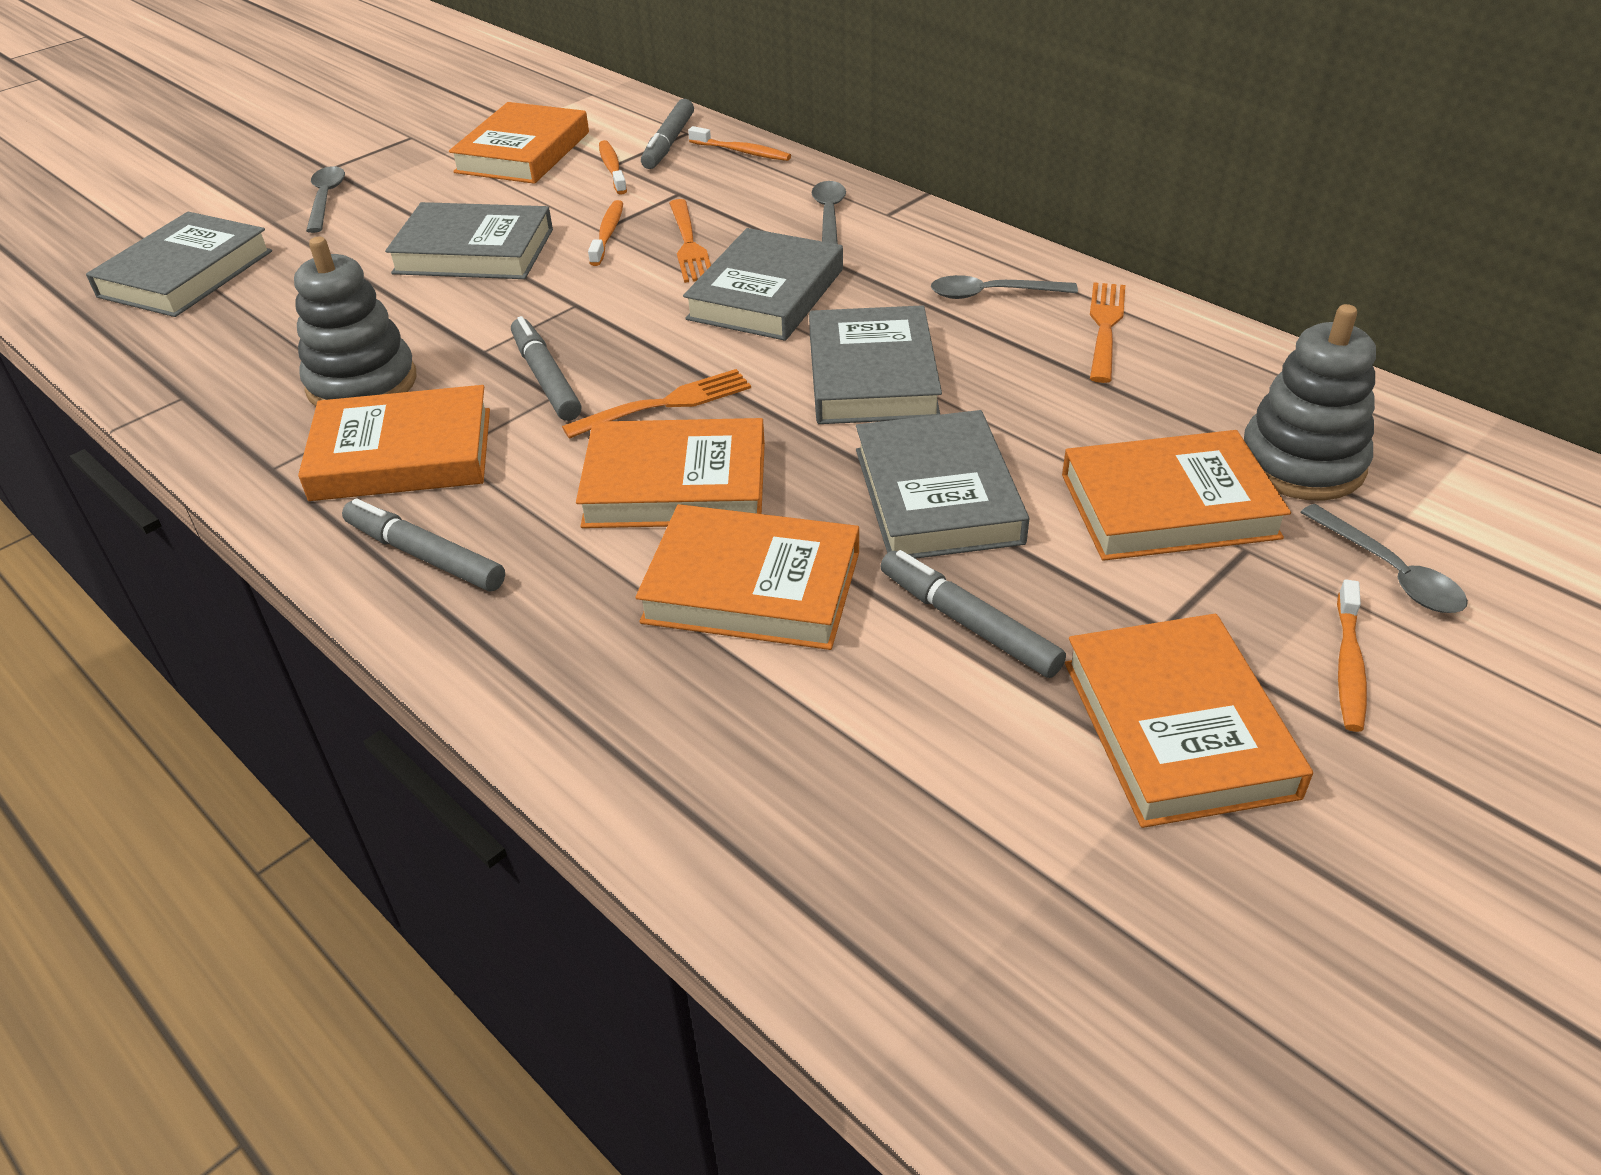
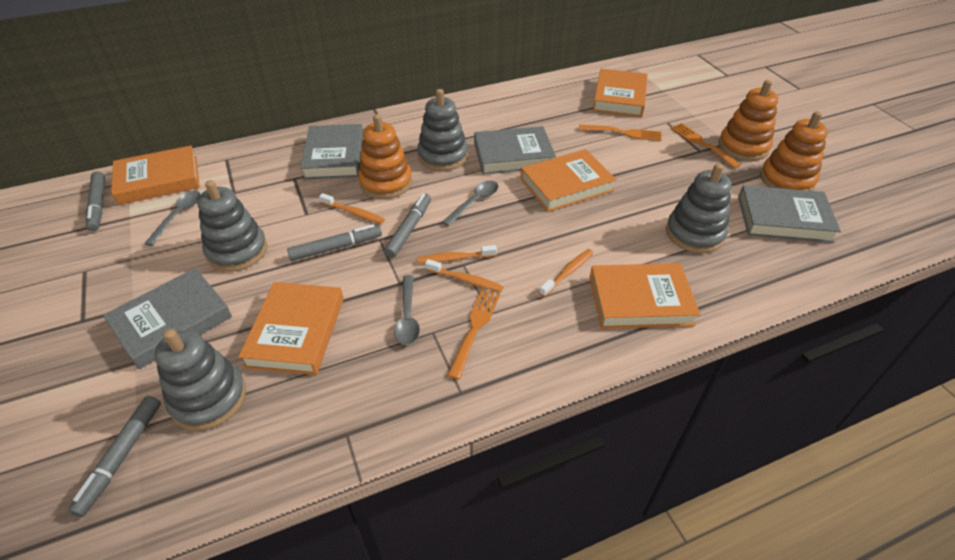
grey book: [86,212,272,317] [385,202,553,279] [683,228,843,341] [809,305,942,424] [856,410,1029,559] = 5 -> [103,268,232,369] [300,124,363,179] [474,126,556,175] [738,185,841,243] = 4
grey spoon: [306,166,345,233] [811,181,846,244] [931,275,1078,299] [1301,504,1468,613] = 4 -> [144,190,201,246] [394,275,420,345] [442,181,498,226] = 3
grey stacking toy: [294,237,416,406] [1244,304,1376,501] = 2 -> [154,329,246,431] [197,180,267,272] [417,89,468,171] [666,163,732,253] = 4
orange book: [298,385,490,501] [449,102,589,184] [576,418,765,528] [635,504,859,650] [1062,430,1291,561] [1065,614,1313,828] = 6 -> [111,145,200,205] [238,282,344,375] [520,149,617,212] [590,263,700,329] [593,69,648,117] = 5
orange stacking toy: none = 0 -> [358,114,412,199] [719,80,778,161] [760,111,828,191] = 3

